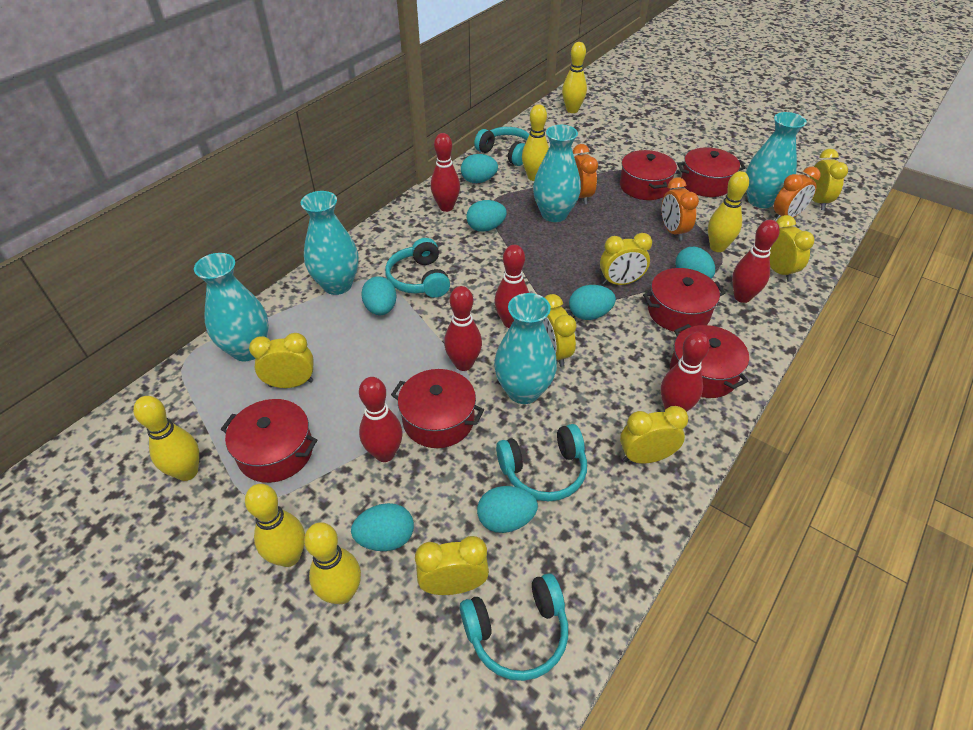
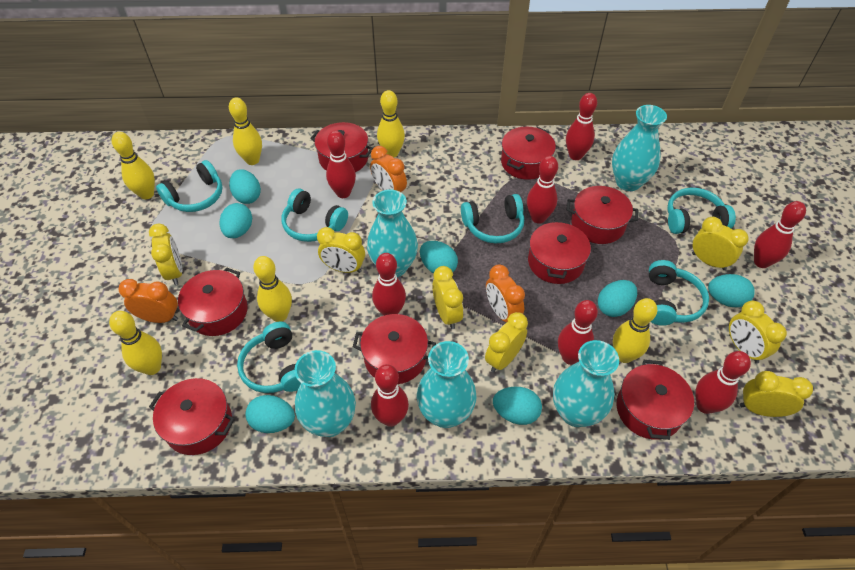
red bowling pin: [359,377,402,462] [431,133,460,212] [444,286,482,371] [495,245,529,328] [661,332,710,412] [732,220,780,303] = 6 -> [326,131,356,198] [371,364,409,427] [372,253,406,316] [527,156,558,224] [558,300,598,365] [566,93,597,160] [695,351,751,414] [754,201,806,268] = 8
red pot: [221,399,317,483] [391,369,484,448] [620,150,677,200] [643,268,725,333] [670,324,749,398] [677,147,745,197] = 6 -> [149,378,235,455] [178,268,248,336] [310,122,373,172] [353,314,436,384] [501,127,556,180] [528,220,591,284] [567,186,638,244] [617,360,694,440] = 8
turquoise headphones: [385,238,450,298] [460,573,568,681] [474,127,529,166] [496,424,587,501] = 4 -> [156,160,223,212] [237,322,301,393] [282,189,348,242] [461,194,524,244] [649,260,709,326] [667,188,736,234] = 6

